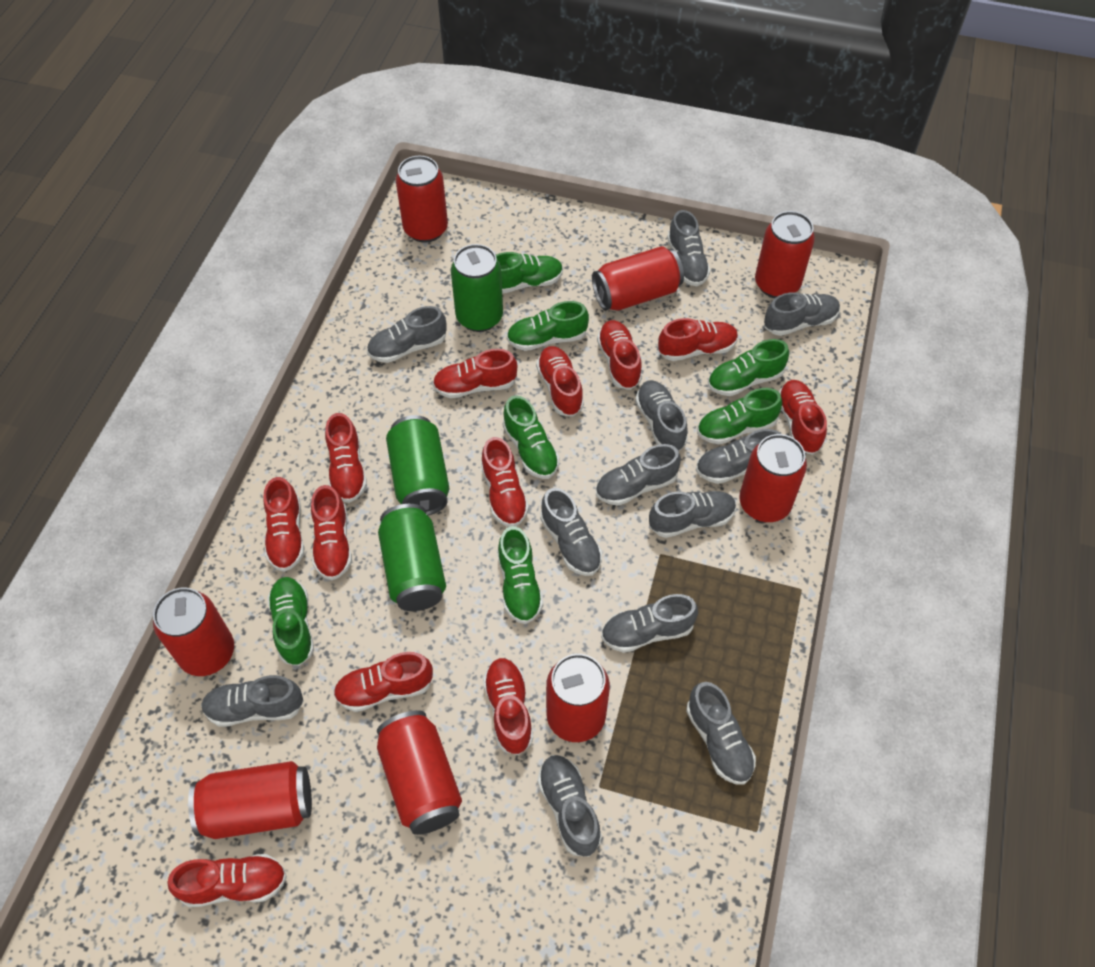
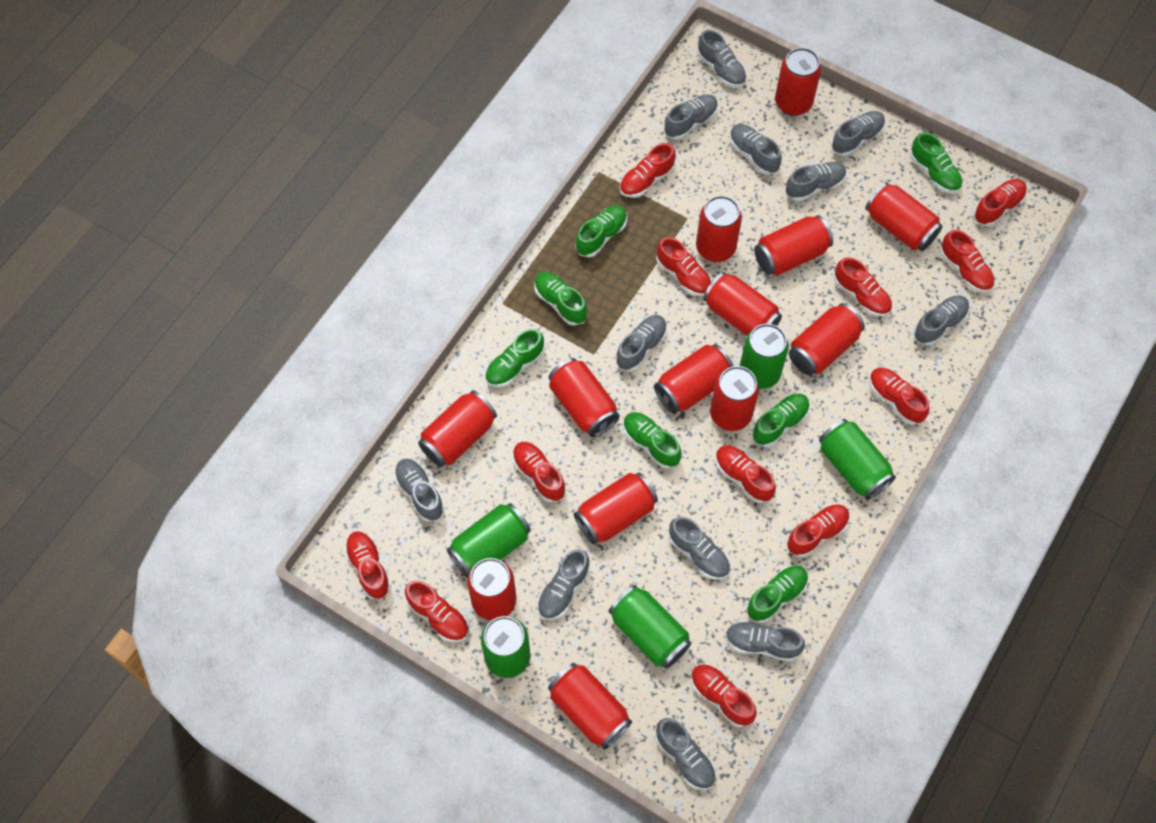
green can: [378,504,446,611] [386,415,450,515] [451,244,503,332] = 3 -> [446,503,531,578] [481,616,530,678] [608,585,691,669] [740,324,789,389] [819,419,896,500] = 5
red can: [153,587,234,676] [188,761,312,839] [377,710,462,835] [396,156,448,243] [546,654,610,742] [592,246,684,311] [739,434,807,522] [755,211,815,298] = 8 -> [418,390,497,467] [467,558,516,620] [548,663,632,750] [549,358,620,437] [574,473,658,545] [654,344,733,414] [696,195,742,262] [703,272,782,336] [710,366,759,431] [754,215,833,276] [775,48,821,116] [789,303,865,375] [865,182,942,251] = 13

